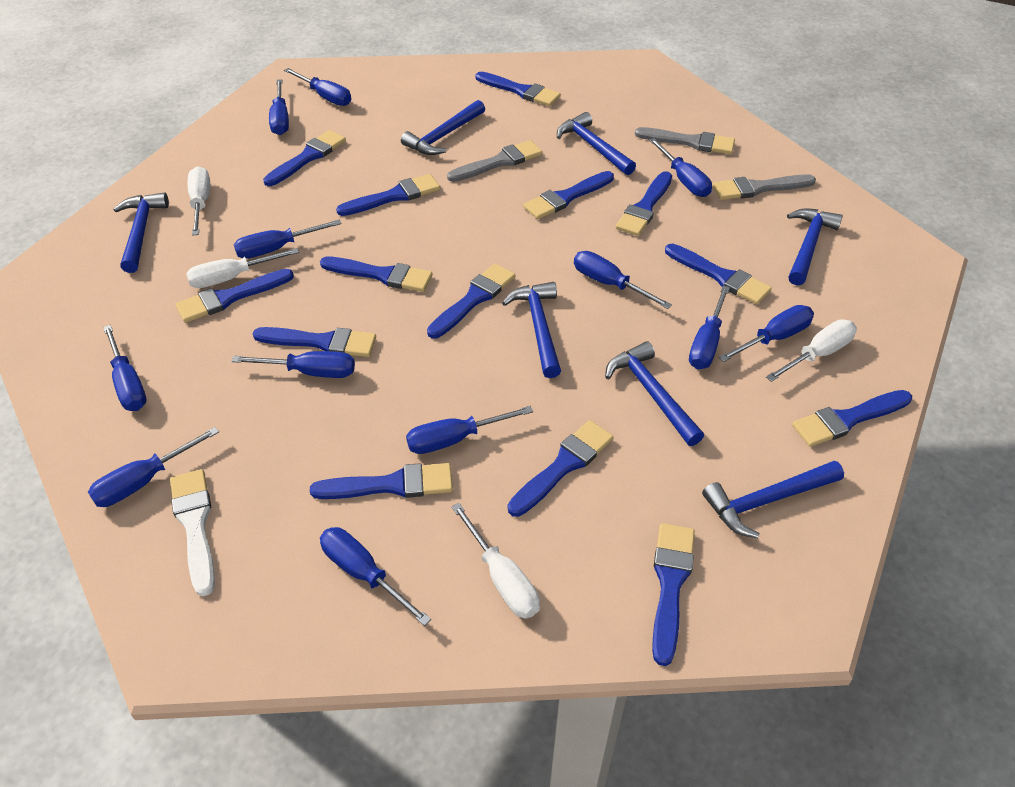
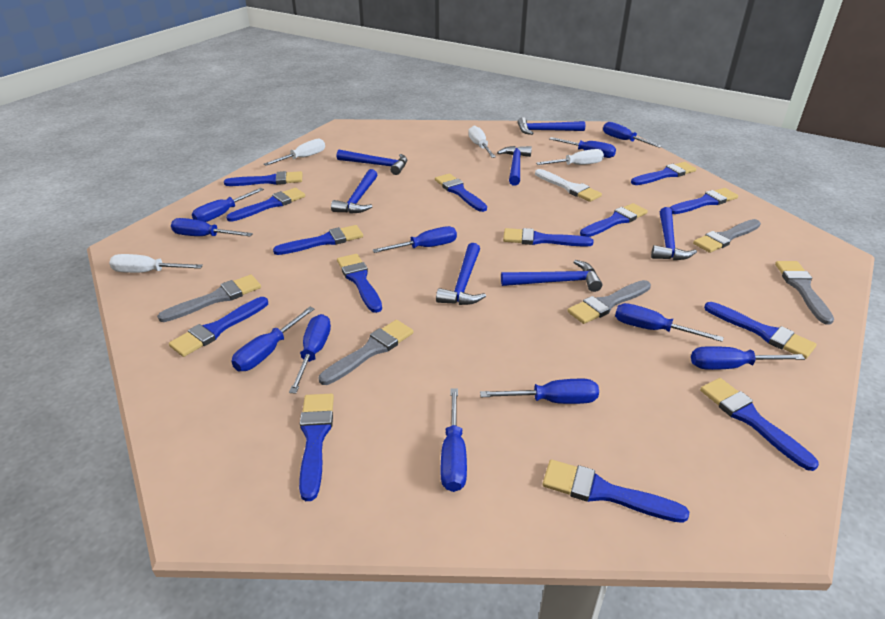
blue screwdriver: [88,427,219,507] [103,325,147,411] [231,351,355,378] [234,220,341,259] [269,79,289,135] [284,68,351,106] [320,527,431,626] [406,406,533,454] [574,251,672,309] [649,138,712,197] [689,286,730,369] [718,305,814,362] = 12 -> [171,218,253,237] [192,188,264,222] [232,307,314,371] [289,314,331,394] [373,226,457,253] [441,388,467,492] [480,379,599,404] [549,137,616,158] [603,122,662,148] [615,303,724,342] [691,346,805,370] = 11
grey brush: [447,140,542,182] [635,127,735,154] [712,174,816,200] = 3 -> [157,275,261,322] [319,320,413,385] [568,280,651,324] [693,219,761,253] [775,261,834,325] = 5

